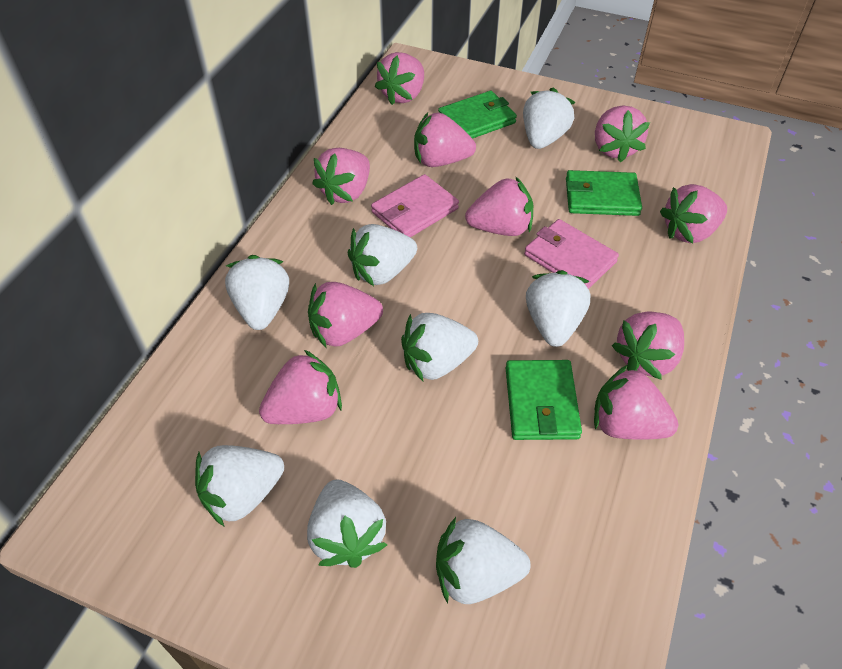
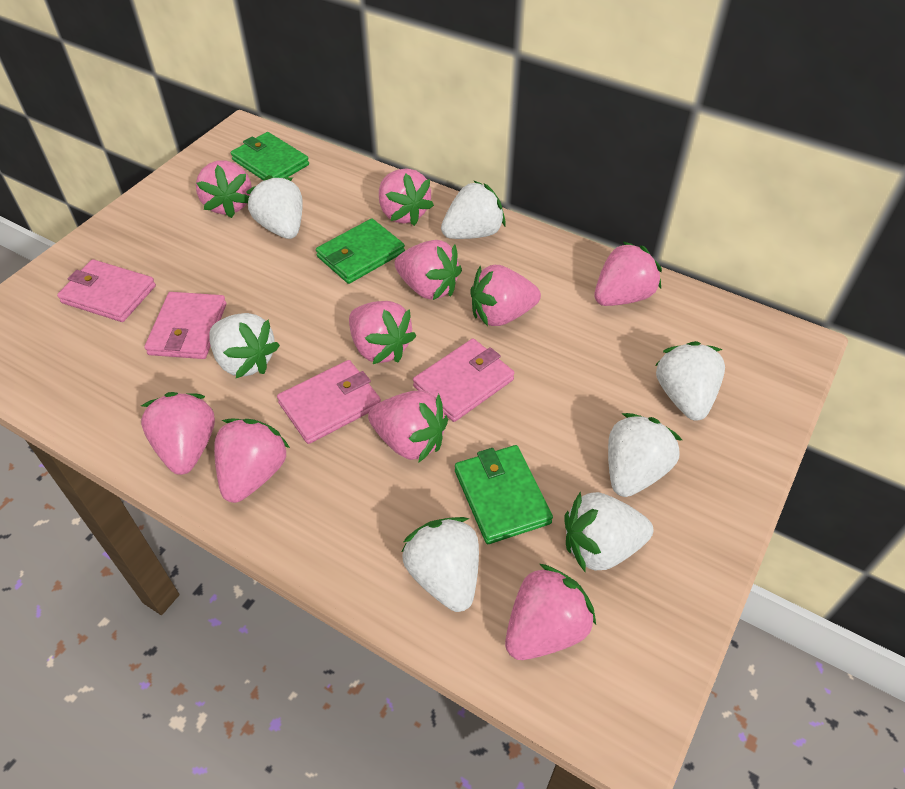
pink wallet: [371,174,459,237] [524,219,619,289] = 2 -> [57,259,156,322] [144,292,226,359] [277,360,381,444] [413,338,514,422] = 4
white strawberry: [195,445,284,526] [225,255,289,330] [307,480,387,568] [348,224,417,286] [401,313,478,381] [436,517,531,604] [523,87,575,149] [526,270,590,347] = 8 -> [209,313,280,378] [246,175,303,239] [402,517,479,612] [441,180,506,239] [564,492,653,572] [608,413,682,497] [655,341,725,421] = 7

